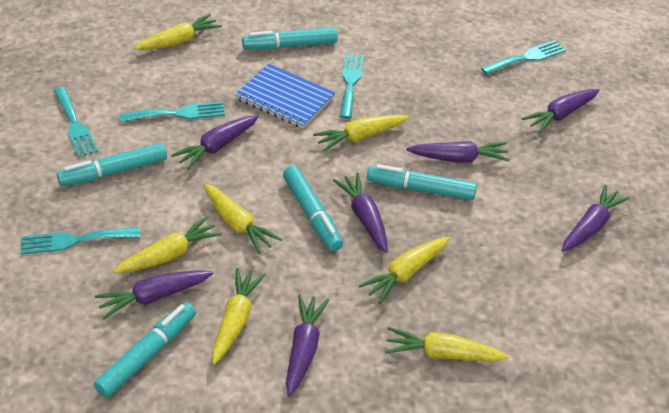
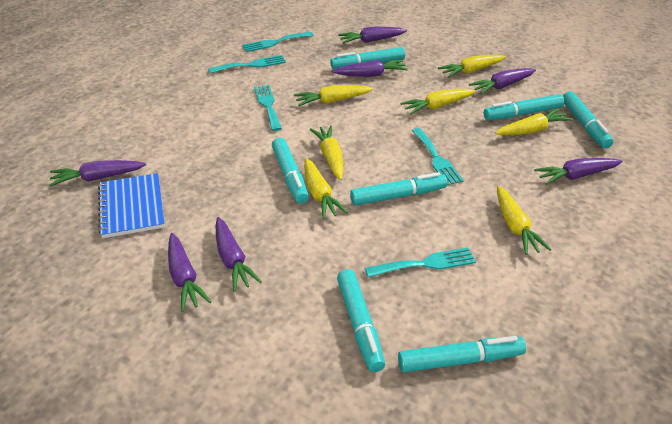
turquoise marker: [57,143,167,186] [94,302,196,398] [242,27,338,50] [283,165,343,252] [367,164,477,200] = 5 -> [272,138,309,204] [330,47,405,69] [337,269,385,372] [350,172,448,206] [398,336,526,372] [484,94,565,120] [563,91,613,149] = 7

